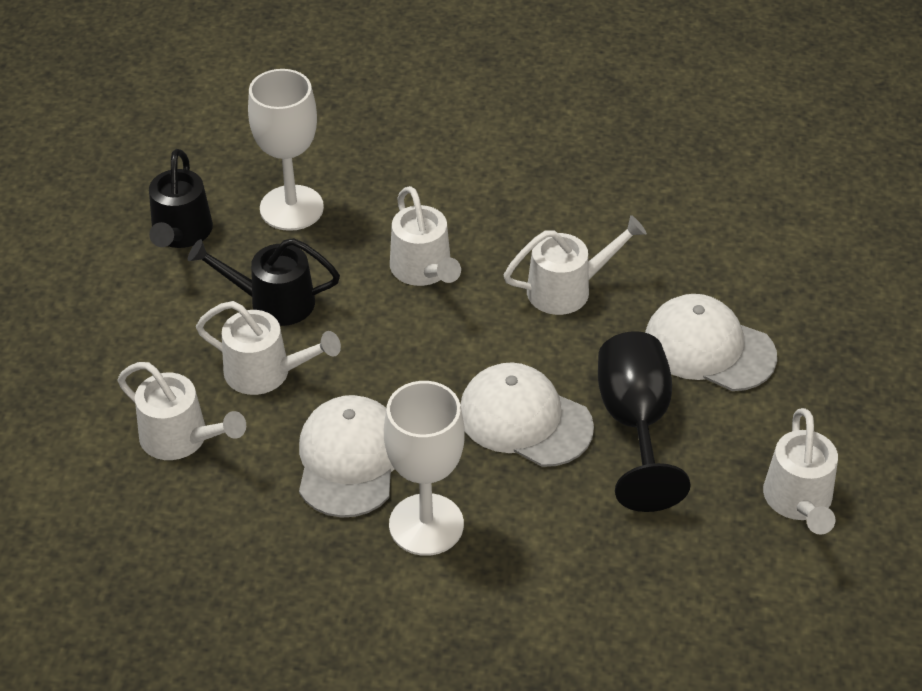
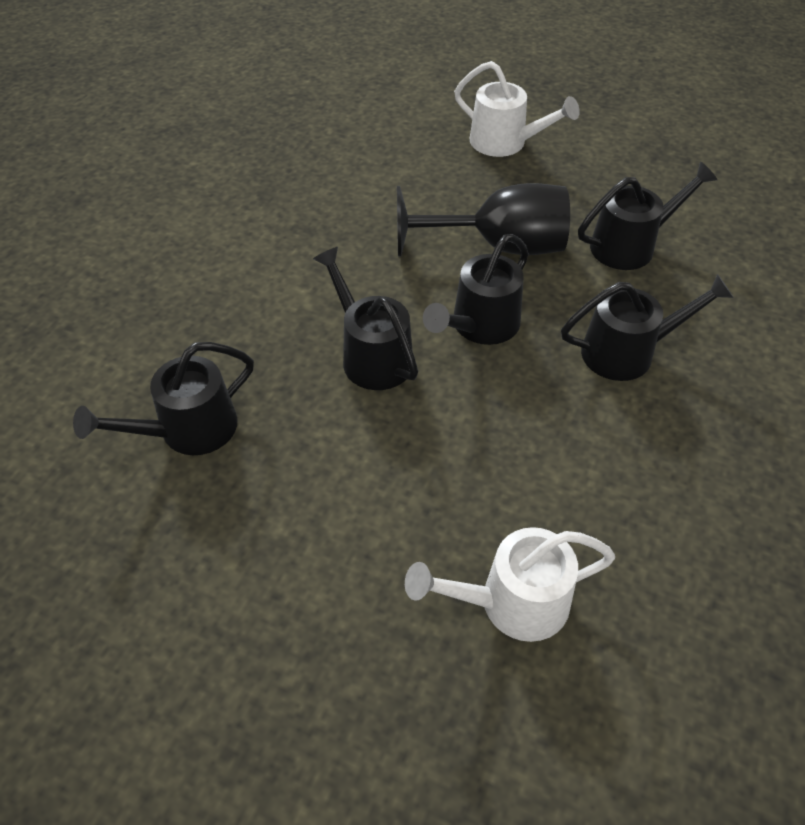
black watering can: [149,149,213,248] [188,238,340,326] = 2 -> [73,342,254,455] [313,247,418,390] [423,234,529,345] [561,274,734,381] [578,161,717,270] = 5
white cap: [299,395,394,518] [460,362,594,467] [645,294,777,391] = 3 -> none = 0
white goblet: [248,69,324,231] [384,381,465,556] = 2 -> none = 0
white watering can: [118,362,246,460] [196,301,341,395] [390,186,461,286] [504,215,647,315] [763,408,838,535] = 5 -> [405,527,615,642] [454,61,580,157] = 2

